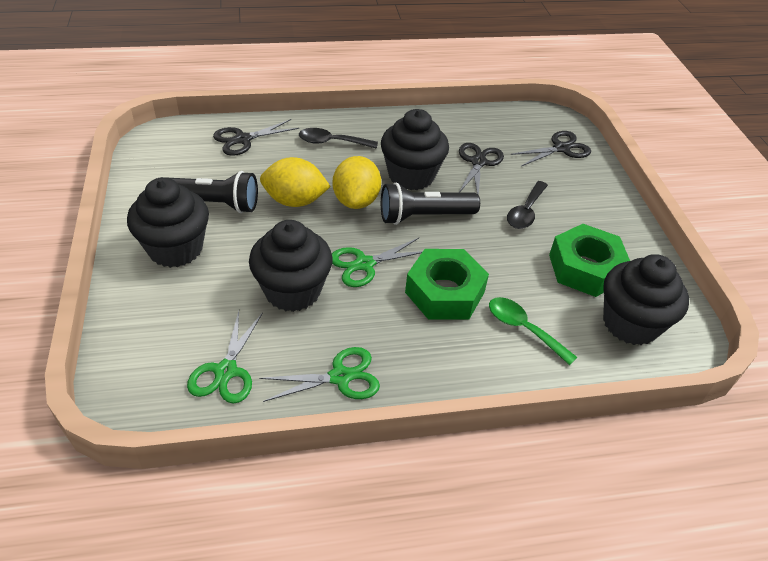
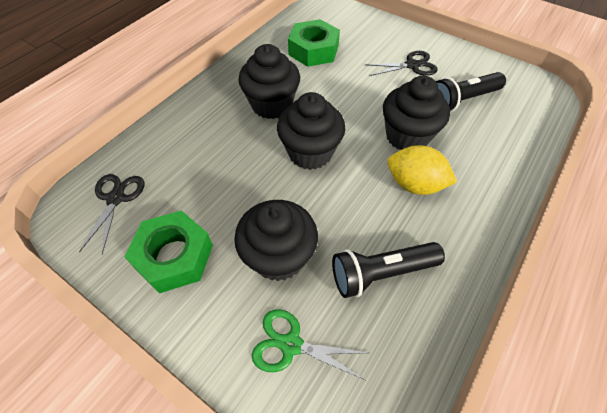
black scissors: [213,119,299,156] [459,143,504,195] [511,131,591,166] = 3 -> [79,174,144,254] [365,51,438,76] = 2
black spoon: [299,128,378,149] [507,181,548,229] = 2 -> none = 0
green scissors: [187,311,263,403] [259,347,380,402] [332,238,423,287] = 3 -> [252,309,369,380] = 1
green spoon: [489,297,577,365] = 1 -> none = 0
yellow lemon: [260,157,331,207] [333,156,381,209] = 2 -> [388,145,457,195] = 1

